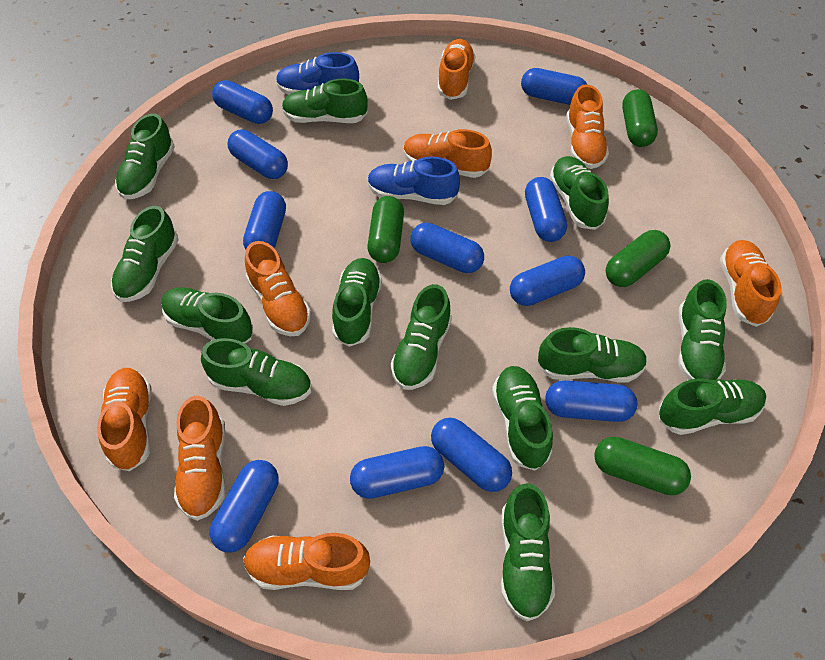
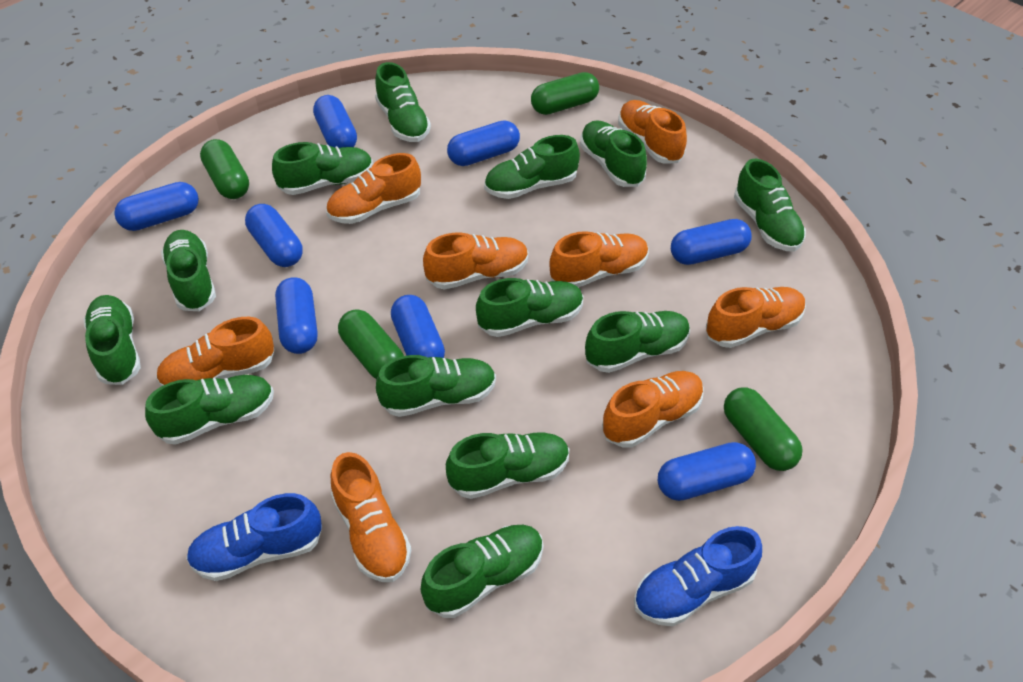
blue capsule: [210,460,278,552] [212,80,273,124] [227,129,288,179] [243,191,286,250] [350,446,444,499] [410,223,484,273] [431,418,512,492] [510,256,585,306] [521,68,587,105] [525,177,567,242] [545,380,638,422] = 11 -> [114,182,199,231] [245,204,302,267] [275,277,317,354] [313,95,357,148] [391,295,445,358] [447,120,520,166] [658,442,756,501] [671,219,752,265] = 8

